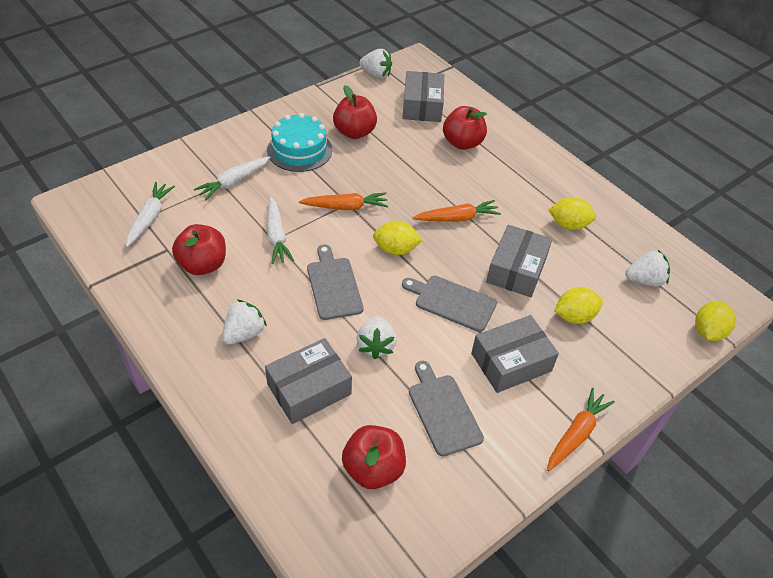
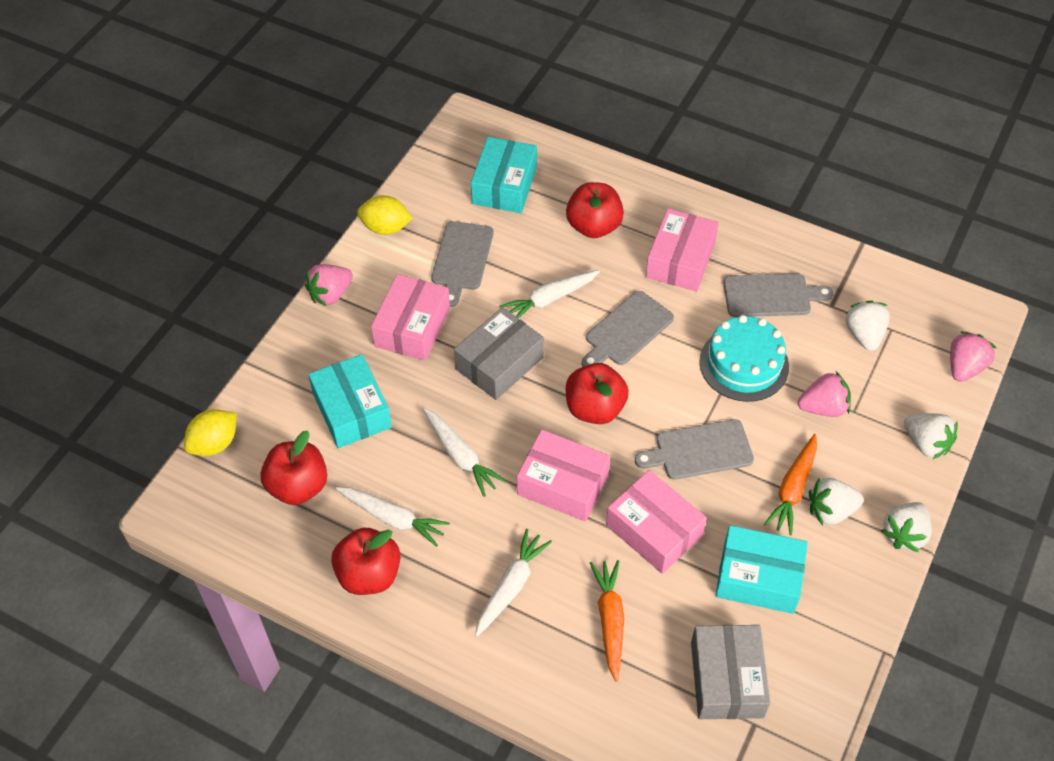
grey box: [265,338,352,424] [402,71,444,122] [471,315,559,393] [486,225,552,297] = 4 -> [454,307,544,400] [691,625,770,719] = 2
grey cutting board: [307,245,364,320] [402,276,497,332] [409,361,484,457] = 3 -> [431,221,494,307] [582,291,674,367] [635,419,754,480] [723,273,833,317] = 4
orange carrot: [299,192,388,210] [413,200,501,222] [547,388,615,471] = 3 -> [590,560,624,682] [764,434,817,535] = 2
pink box: none = 0 -> [371,274,450,361] [517,430,610,522] [606,470,707,574] [646,209,719,292] = 4
pink strawberry: none = 0 -> [305,264,353,307] [798,371,851,417] [950,331,996,382] = 3
turquoise box: none = 0 -> [308,354,392,448] [471,137,537,213] [715,525,808,614] = 3
white carrot: [126,182,175,247] [194,156,271,201] [267,197,294,264] = 3 -> [336,487,450,547] [423,408,506,497] [475,529,552,637] [499,270,600,319] = 4
yellow lemon: [373,221,423,255] [548,197,596,230] [554,287,603,324] [695,301,736,341] = 4 -> [184,409,237,456] [357,195,413,235] = 2

